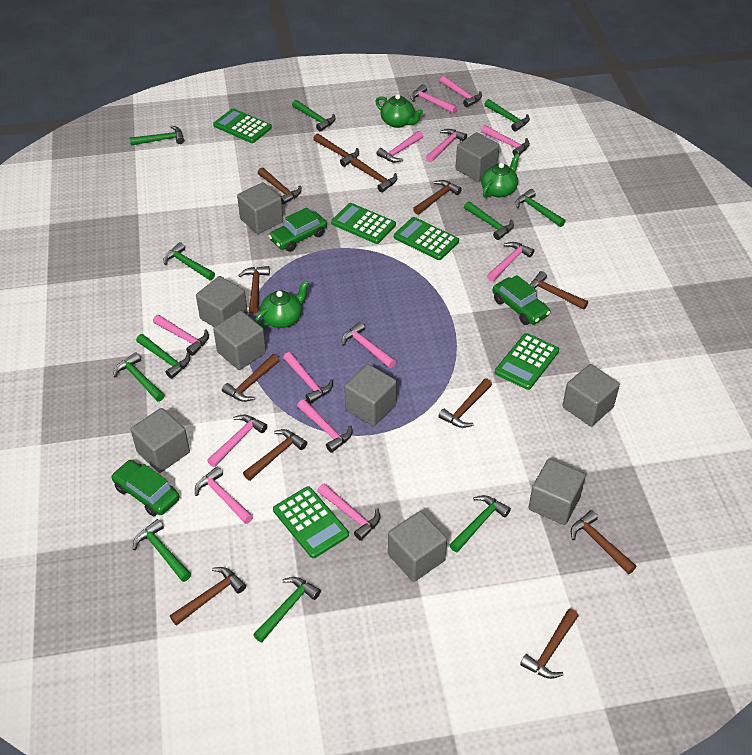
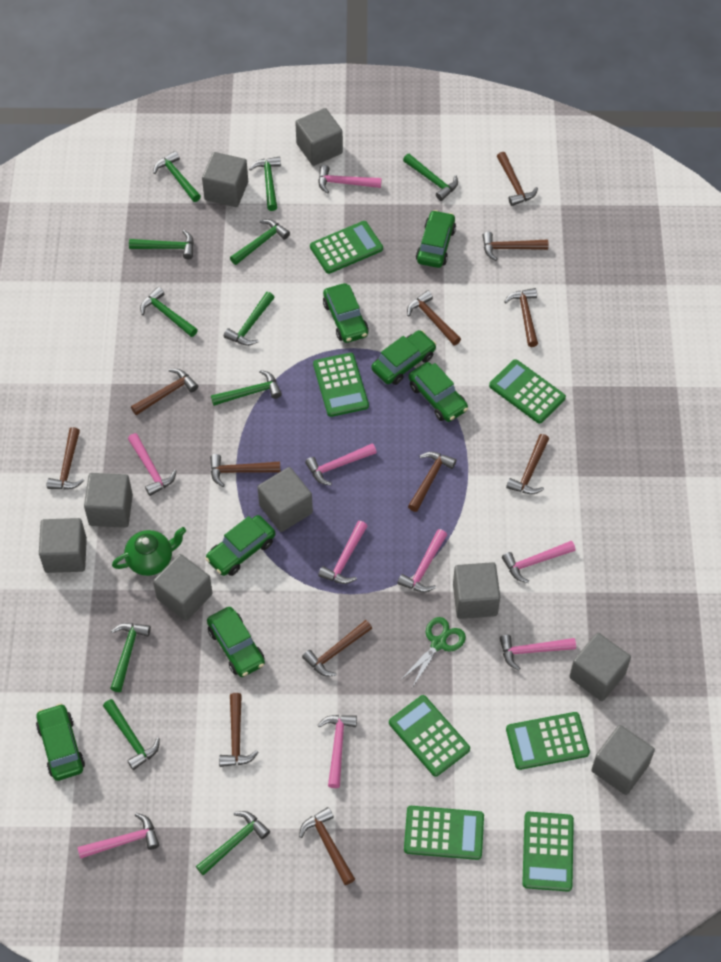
green calculator: [213,108,272,143] [273,486,349,558] [331,203,396,244] [394,217,459,260] [495,333,559,390] = 5 -> [310,221,383,274] [313,353,369,417] [389,695,470,777] [404,806,484,860] [489,359,566,424] [506,712,590,770] [522,812,574,892] = 7
green car: [111,460,179,516] [269,207,327,252] [492,275,551,325] = 3 -> [36,703,85,781] [205,515,275,576] [207,607,265,677] [323,283,369,343] [371,330,436,385] [408,362,468,422] [416,210,456,268] = 7
green scissors: none = 0 -> [401,617,466,688] = 1
green teapot: [255,280,309,328] [375,94,423,128] [481,153,520,198] = 3 -> [112,527,186,576] = 1
pink hammer: [153,315,209,356] [195,466,253,524] [207,415,267,467] [283,352,333,404] [297,399,352,453] [317,483,380,541] [342,322,396,368] [376,131,423,162] [410,84,457,113] [426,129,467,162] [440,76,482,107] [481,125,530,156] [487,242,534,281] = 13 -> [77,813,159,859] [128,433,176,496] [305,443,377,485] [318,165,382,194] [318,521,367,584] [318,715,357,788] [397,529,447,592] [500,635,576,670] [502,540,576,583] = 9

